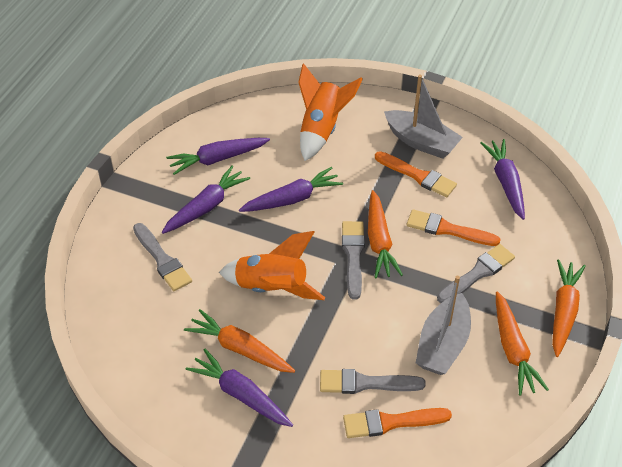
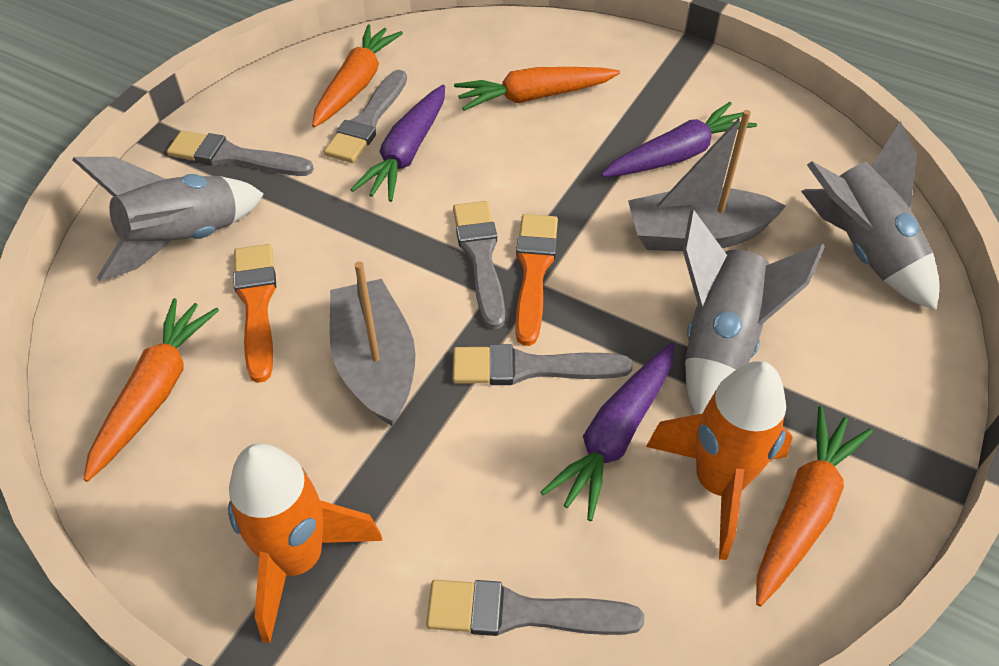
grey brush: [133,223,192,291] [320,369,426,394] [342,221,365,300] [437,244,515,303] = 4 -> [167,130,314,176] [324,70,407,163] [426,580,644,636] [452,344,633,385] [453,201,505,329] = 5
grey rocket: none = 0 -> [73,157,264,281] [683,210,825,415] [801,121,940,310] = 3
orange brush: [343,408,452,438] [375,151,457,197] [407,209,501,246] = 3 -> [233,244,276,383] [516,214,558,346] = 2
purple carrot: [162,166,250,234] [166,138,270,175] [186,349,293,427] [239,167,343,212] [481,139,525,220] = 5 -> [350,85,445,202] [541,343,675,521] [601,102,757,177] = 3

